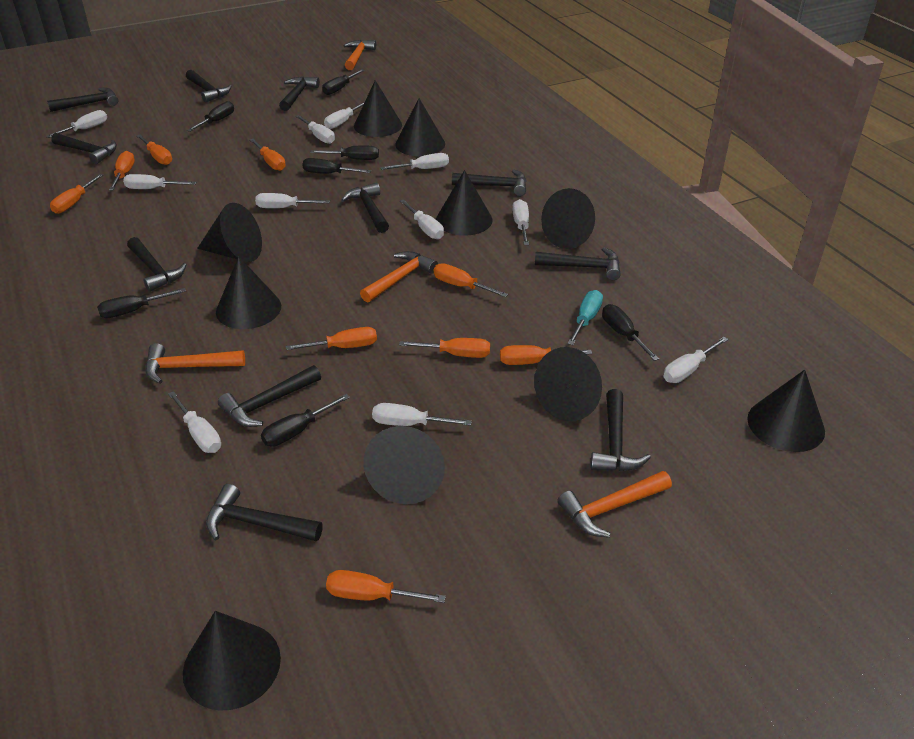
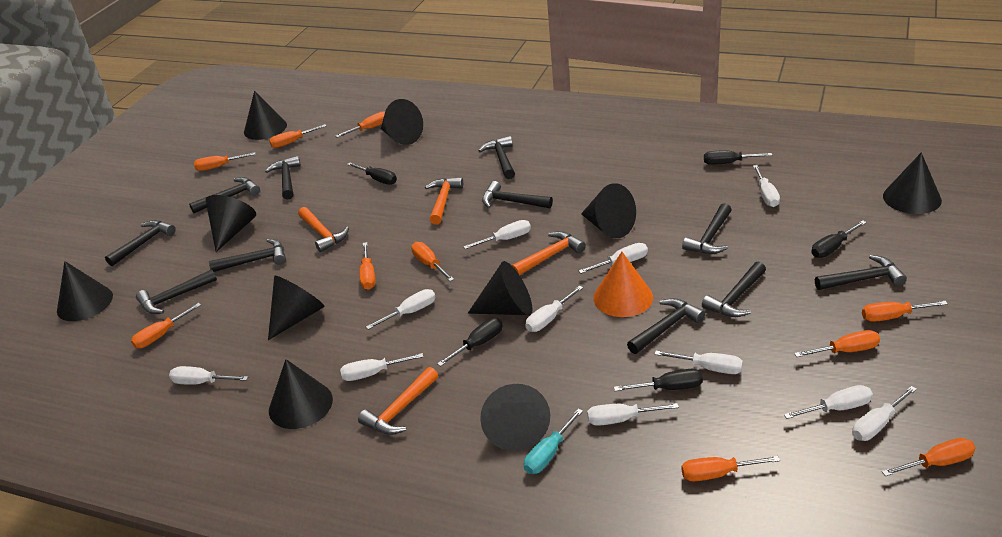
black screwdriver: [97,288,186,318] [187,101,234,132] [261,394,350,447] [302,158,371,174] [310,145,379,160] [322,69,365,95] [602,304,659,361] = 7 -> [347,162,397,185] [437,318,503,367] [614,369,703,391] [704,150,772,165] [811,220,867,258] = 5
orange cone: none = 0 -> [593,252,653,317] = 1
orange screwdriver: [50,174,103,214] [109,151,135,190] [136,135,172,165] [250,139,286,171] [286,327,377,350] [326,570,446,603] [399,338,490,358] [434,264,508,297] [500,345,592,365] = 9 -> [131,303,201,348] [194,152,256,171] [269,124,327,148] [336,111,385,138] [359,242,376,290] [411,242,454,281] [681,456,780,481] [794,330,880,357] [862,301,948,322] [882,438,975,476] = 10

